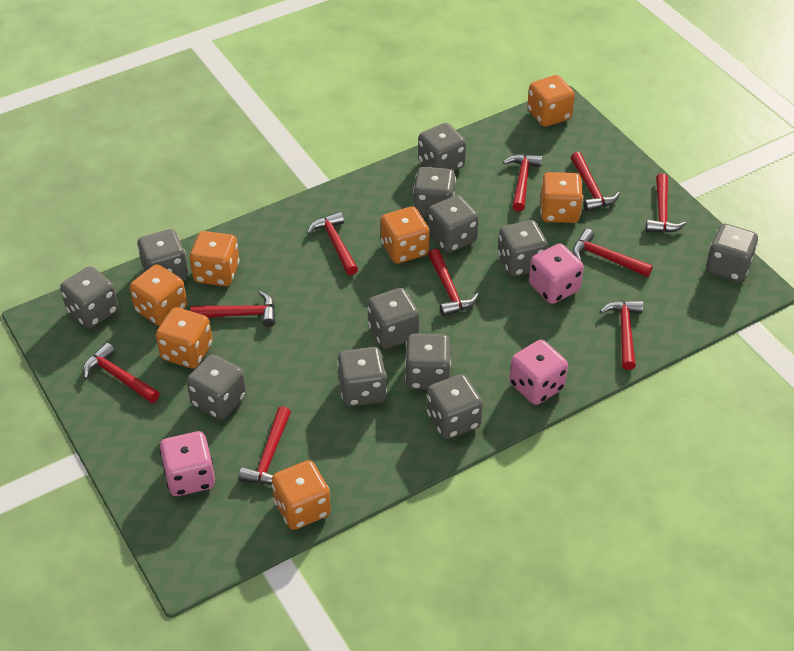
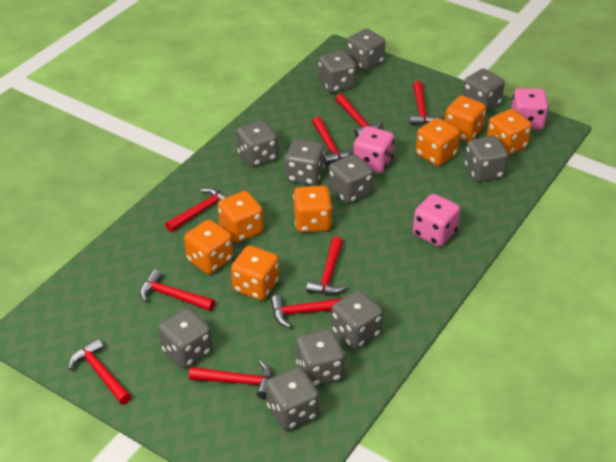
grey dice: [60,266,119,328] [137,229,188,280] [187,354,246,420] [337,347,387,406] [367,288,419,349] [405,333,451,389] [413,167,456,217] [418,123,466,171] [427,374,483,439] [428,195,479,253] [498,220,548,277] [706,224,758,282] = 12 -> [159,308,212,369] [236,120,278,167] [266,367,319,430] [285,139,325,185] [296,329,345,386] [318,50,356,93] [329,154,373,204] [331,290,383,349] [347,29,385,71] [462,68,505,112] [465,136,508,182] = 11
red hammer: [83,343,160,403] [190,291,275,327] [239,406,291,484] [307,212,358,275] [428,249,479,316] [503,154,543,212] [571,152,620,211] [573,229,653,277] [600,300,643,370] [646,173,687,233] = 10 -> [68,338,131,404] [140,269,215,311] [165,188,228,232] [189,361,272,399] [270,295,343,328] [306,237,347,295] [312,117,354,165] [335,94,382,137] [409,81,442,125] = 9

